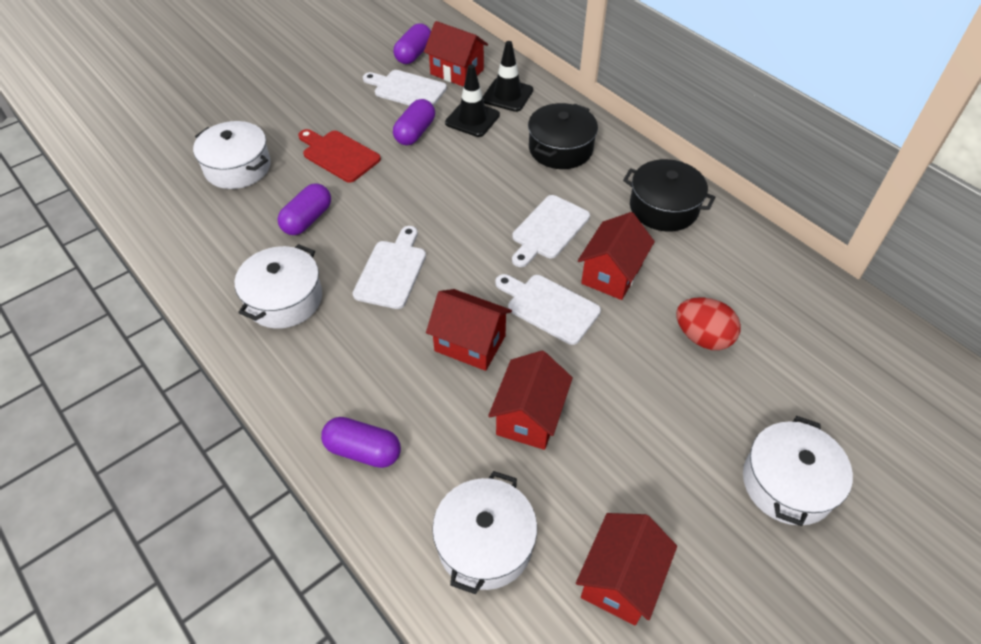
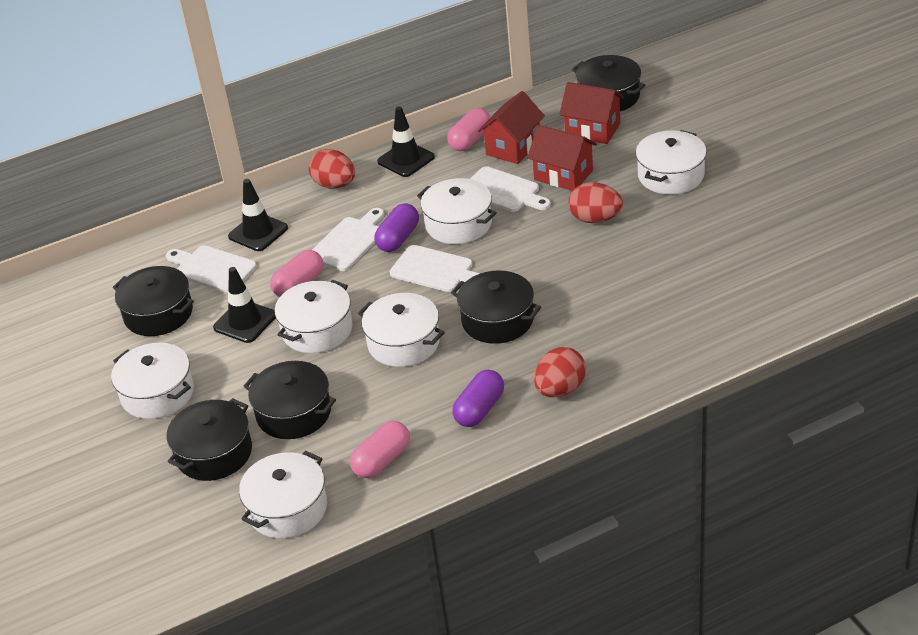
black pot: [528,103,598,169] [623,159,716,232] = 2 -> [113,266,194,336] [167,398,252,481] [244,361,336,439] [451,270,541,344] [572,55,646,111] = 5
black traffic cone: [445,64,500,137] [482,41,533,112] = 2 -> [213,267,276,343] [228,179,288,251] [377,106,435,177] = 3
pink capsule: none = 0 -> [270,250,323,297] [350,421,410,478] [447,108,491,151] = 3
purple capsule: [277,183,331,235] [321,417,401,468] [393,23,431,64] [393,99,435,145] = 4 -> [374,203,419,252] [452,370,504,427] = 2
red cutting board: [298,129,381,183] = 1 -> none = 0
red egg: [676,297,741,350] = 1 -> [309,149,355,189] [534,347,586,397] [568,182,623,223] = 3
red house: [424,21,488,87] [426,289,512,371] [488,351,573,450] [576,513,677,625] [578,212,655,300] = 5 -> [478,91,545,164] [527,125,597,191] [559,82,624,144] = 3
white pot: [193,121,271,189] [235,244,322,329] [432,471,537,594] [743,416,853,526] = 4 -> [111,343,194,419] [239,451,327,538] [275,280,353,353] [358,293,445,367] [417,178,497,244] [636,130,707,194] = 6

